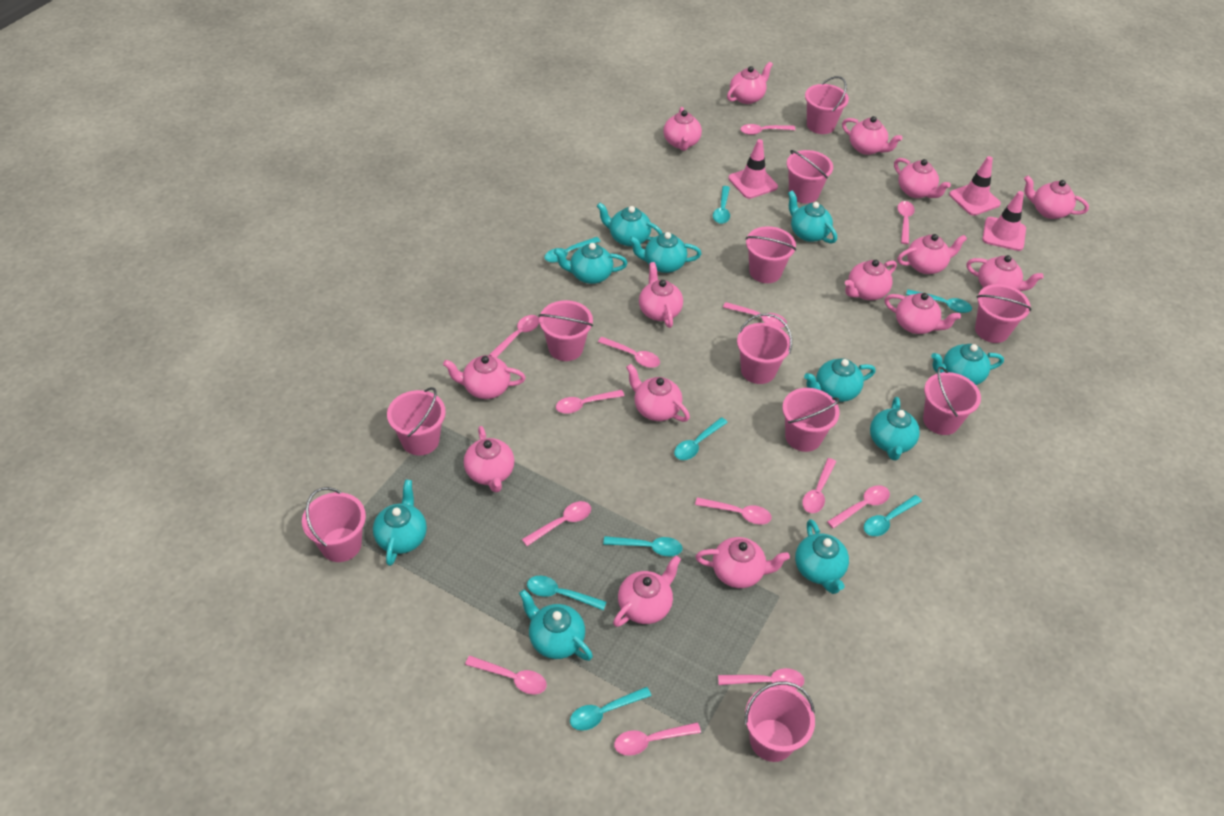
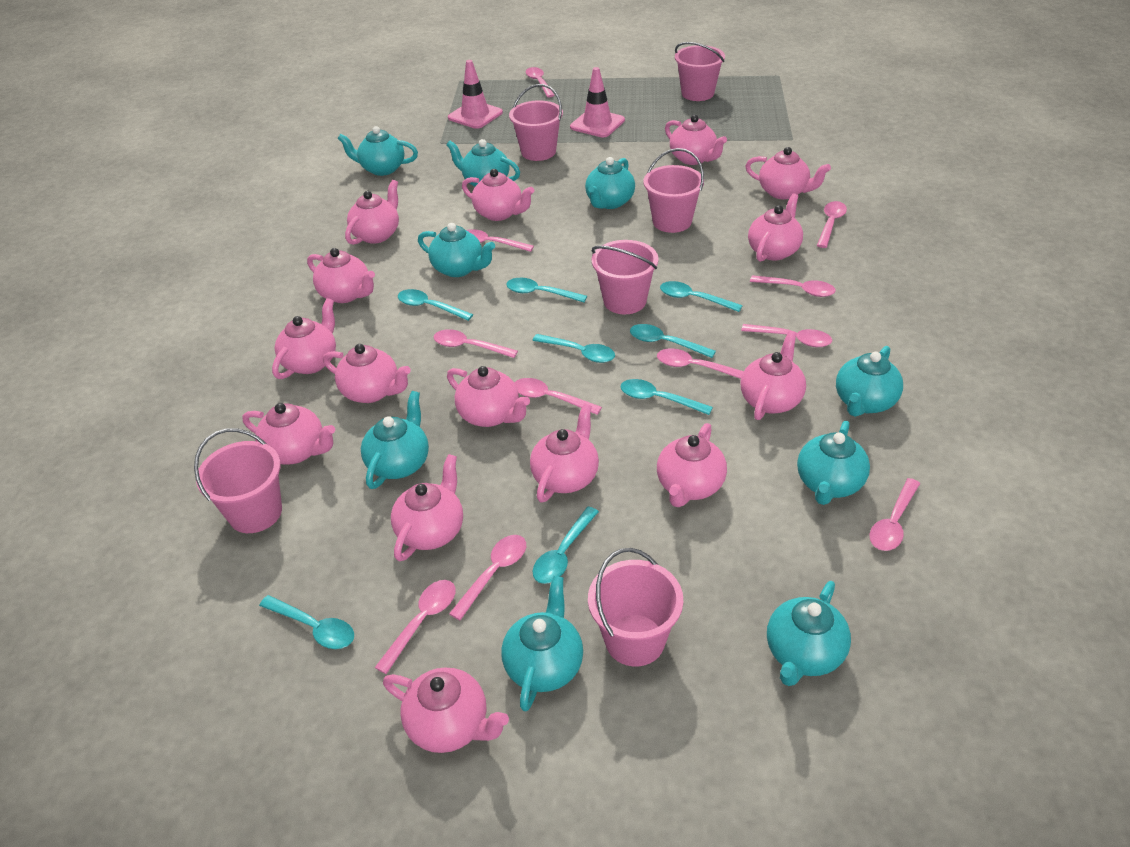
pink bucket: [302,487,366,562] [387,387,446,456] [539,300,593,361] [737,313,792,384] [744,681,815,762] [746,226,796,283] [782,388,840,452] [787,150,833,203] [805,76,849,134] [923,367,981,435] [975,284,1031,343] = 11 -> [194,428,282,533] [509,84,563,161] [588,548,683,666] [592,240,658,314] [643,148,704,233] [675,42,725,101] = 6
pink spoon: [465,656,547,694] [489,315,539,358] [522,501,591,546] [556,390,625,414] [598,337,660,368] [614,722,701,756] [695,497,771,525] [718,668,804,690] [723,302,787,328] [740,124,796,135] [802,458,836,513] [827,485,890,529] [897,201,915,244] = 13 -> [374,580,456,674] [434,329,518,358] [449,535,526,620] [466,229,534,252] [515,378,602,415] [526,67,555,97] [657,348,744,379] [741,324,832,347] [750,275,836,297] [817,201,847,248] [870,478,920,551] = 11
pink traffic cone: [728,139,778,199] [949,156,1001,216] [982,191,1026,251] = 3 -> [448,60,503,129] [570,67,625,137] = 2
turquoise teapot: [373,480,427,566] [519,589,593,661] [553,243,628,284] [597,203,662,247] [629,232,701,273] [788,190,837,243] [795,519,849,594] [804,358,876,402] [870,397,920,461] [931,344,1004,385] = 10 -> [337,126,418,176] [361,391,429,489] [418,223,495,277] [446,139,520,186] [501,576,583,711] [585,157,635,209] [767,581,851,686] [797,421,870,505] [836,346,903,417] = 9

